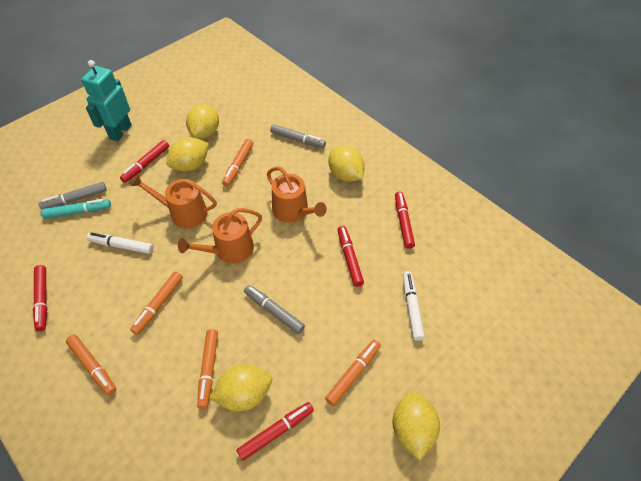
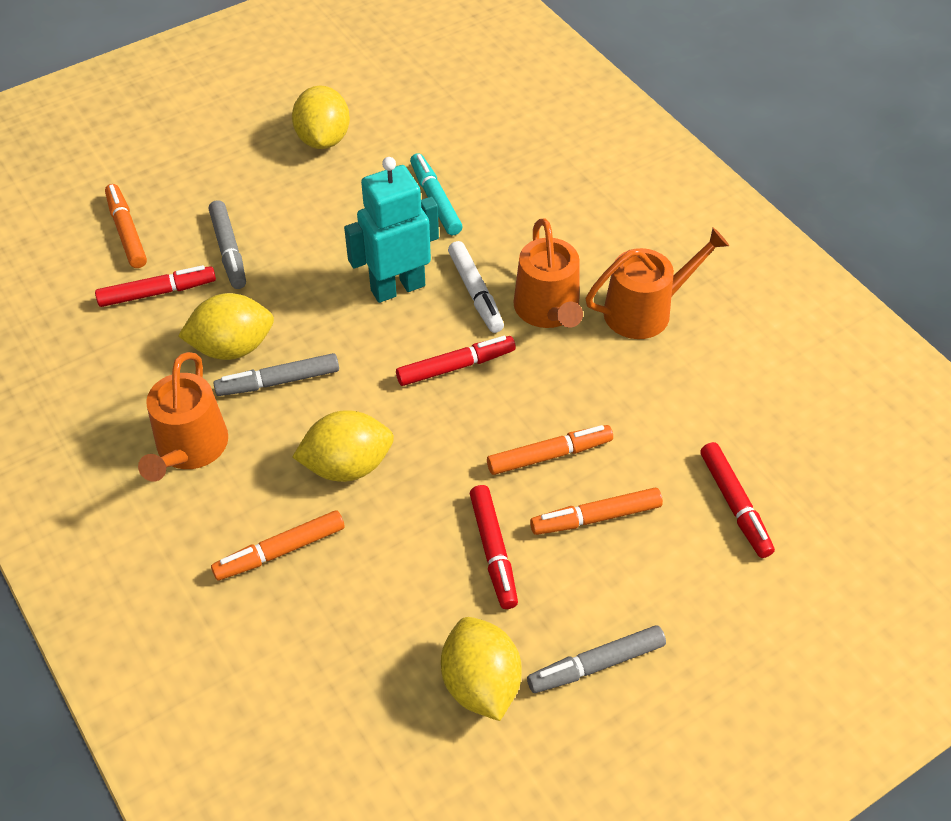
orange marker: [66,334,117,396] [130,271,183,335] [197,329,218,409] [222,139,253,187] [325,340,381,406] = 5 -> [105,184,147,268] [211,510,345,581] [487,425,613,475] [530,488,663,535] = 4
red marker: [33,265,47,331] [120,140,169,183] [237,402,314,461] [338,226,364,287] [395,192,415,249] = 5 -> [95,265,216,307] [396,336,516,386] [470,485,518,609] [700,442,775,558] = 4
white marker: [87,232,153,254] [403,271,425,341] = 2 -> [448,241,504,333] = 1
yellow lemon: [166,137,209,172] [186,104,219,139] [209,364,272,411] [329,146,365,182] [393,391,440,460] = 5 -> [178,293,274,360] [292,85,350,149] [292,410,394,482] [441,617,522,721] = 4

